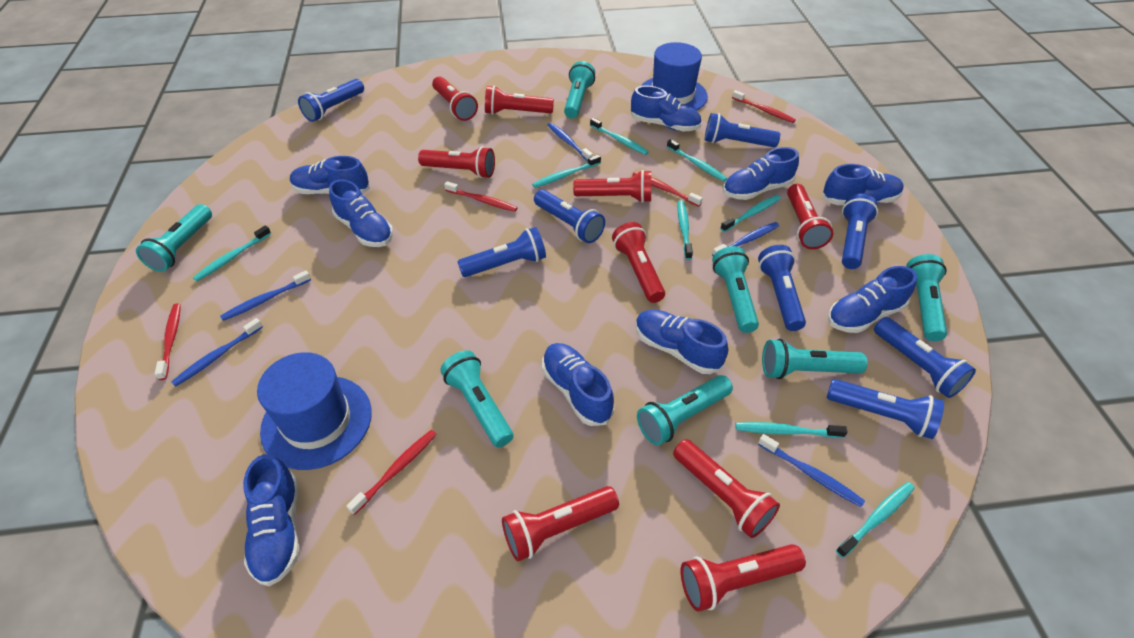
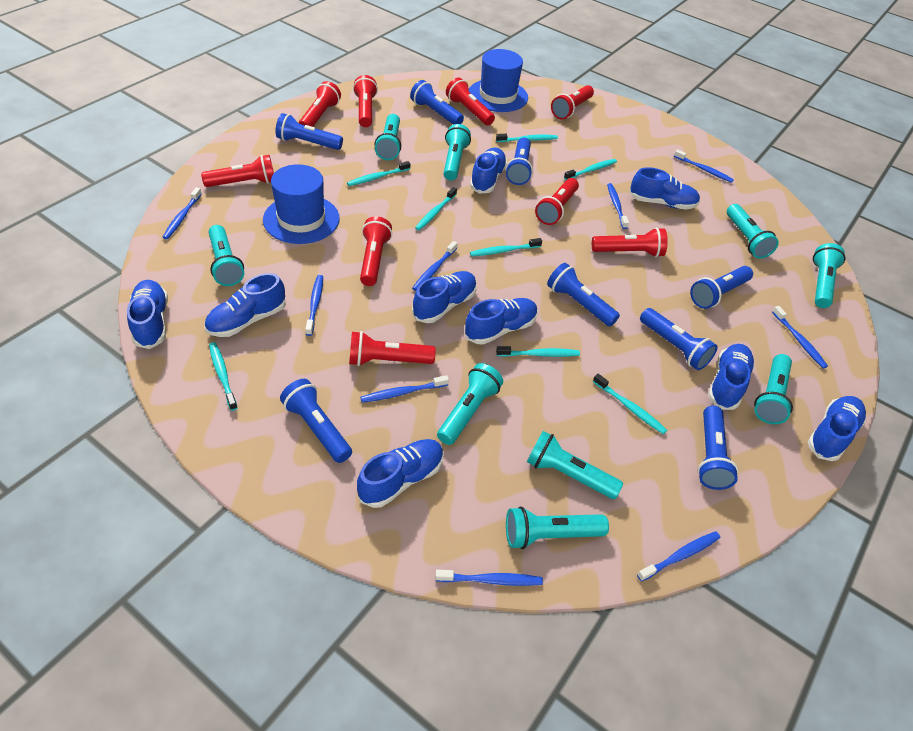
blue toothbrush: [171,318,263,387] [220,271,311,321] [548,123,593,161] [712,222,779,256] [758,434,865,507] = 5 -> [162,187,202,239] [305,275,323,336] [360,375,449,403] [412,241,458,291] [435,570,543,586] [607,183,629,229] [637,531,720,582] [674,149,734,183] [772,306,828,369] = 9
red toothbrush: [155,303,181,380] [346,430,437,515] [444,181,518,212] [632,172,703,207] [732,90,796,123] = 5 -> none = 0
turquoise flashlight: [136,204,212,272] [440,350,513,447] [564,61,595,118] [637,375,733,445] [712,246,759,333] [762,339,867,379] [906,254,947,342] = 7 -> [209,225,244,286] [374,114,401,160] [437,363,503,445] [443,124,471,181] [506,506,609,549] [527,431,623,499] [727,204,779,259] [754,354,793,424] [813,243,846,308] = 9

